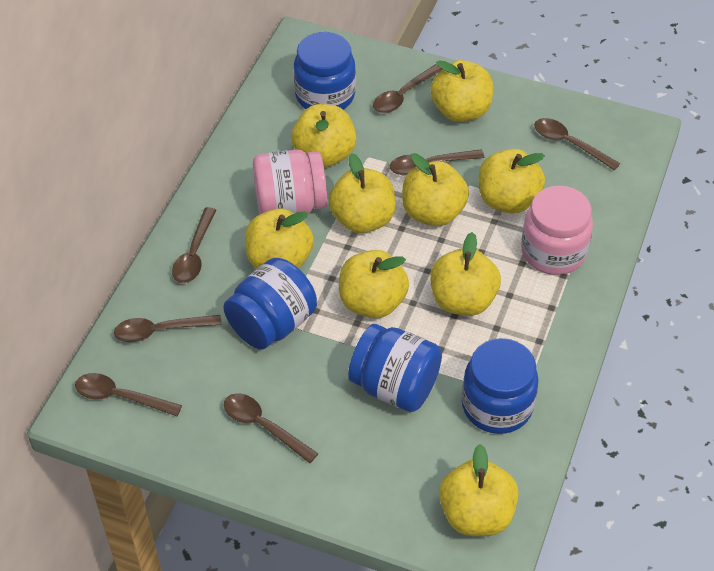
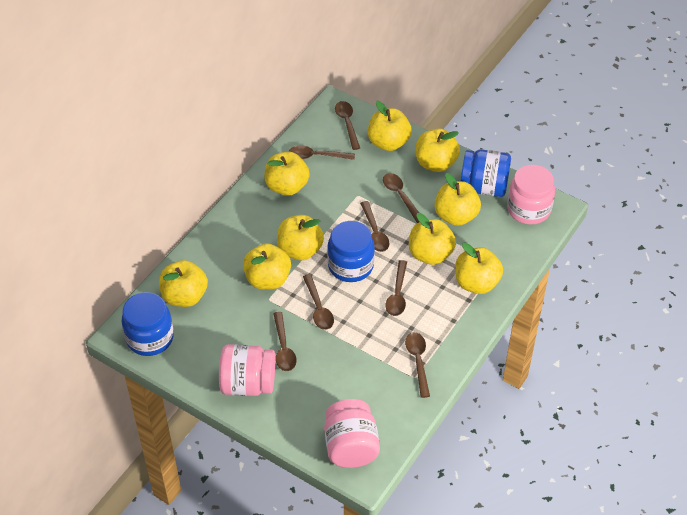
blue jar: [223,258,317,350] [294,32,356,109] [348,324,442,412] [462,338,539,434] = 4 -> [122,292,174,356] [327,221,375,282] [461,149,511,197] = 3
brown spoon: [75,373,182,416] [114,315,222,342] [172,207,216,283] [224,393,318,463] [373,64,442,113] [390,149,485,176] [534,118,620,171] = 7 -> [273,312,297,371] [289,145,355,160] [303,274,334,330] [335,101,360,150] [360,201,389,252] [383,173,419,223] [386,260,407,316] [405,332,430,398] = 8
pink jar: [253,149,327,214] [521,186,593,275] = 2 -> [219,344,275,396] [324,399,380,468] [507,165,555,225] = 3

